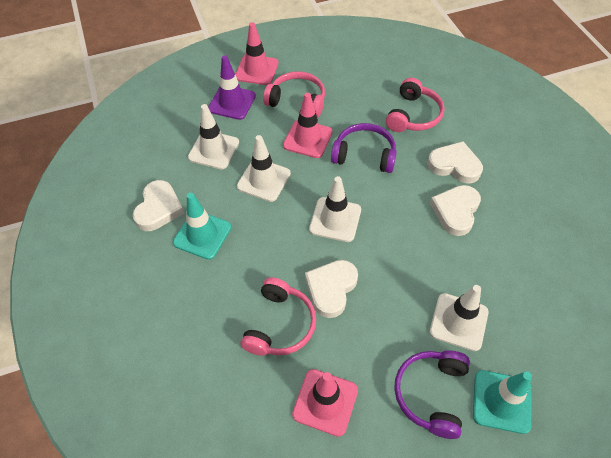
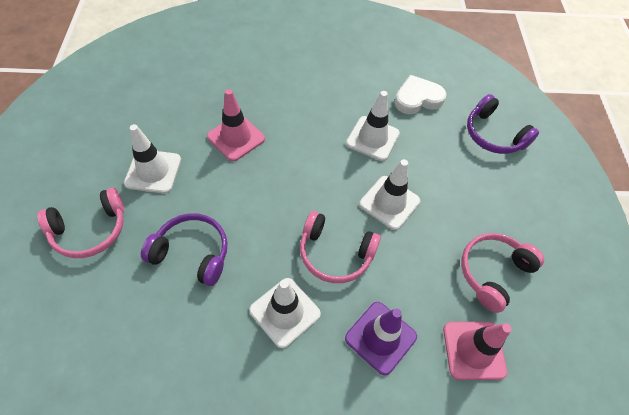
pink traffic cone: [235,22,278,85] [283,93,333,158] [292,369,358,437] = 3 -> [207,89,265,161] [443,322,512,380] = 2
turquoise traffic cone: [173,193,231,260] [473,370,532,434] = 2 -> none = 0
white heart: [133,180,184,231] [305,260,358,318] [427,141,483,184] [430,185,481,236] = 4 -> [394,75,446,114] = 1

